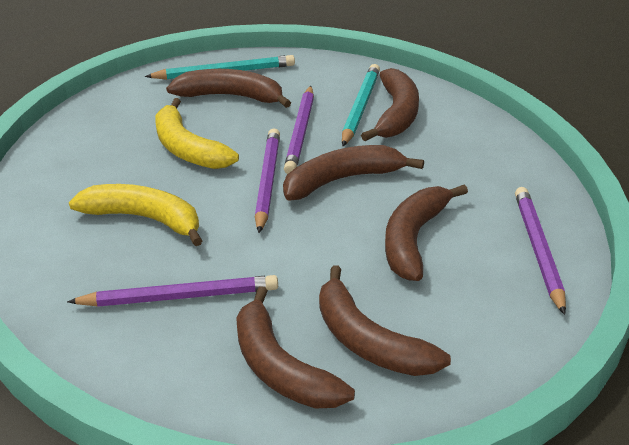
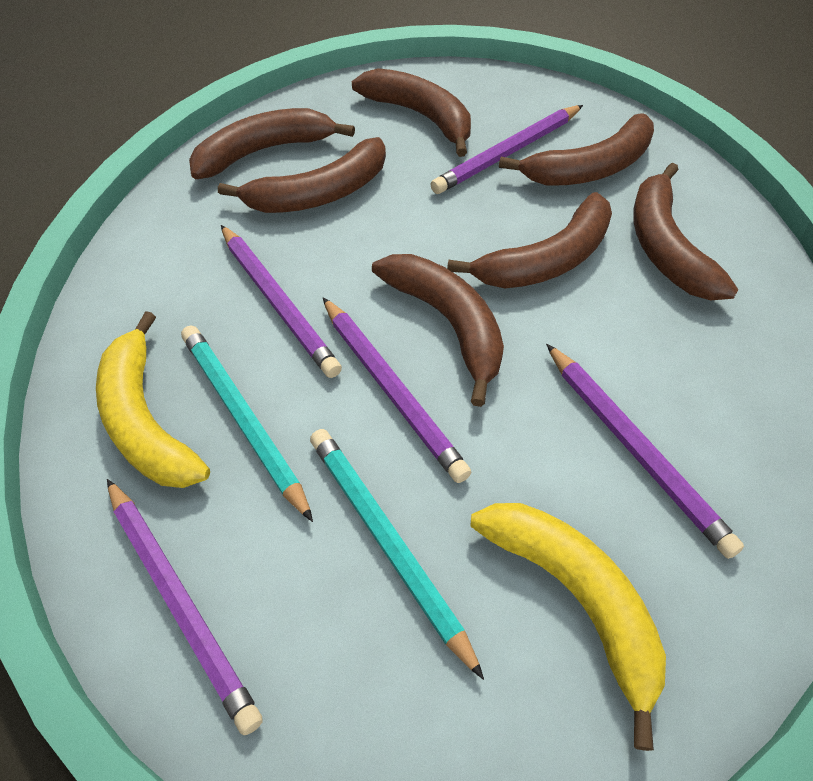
brown banana: [166,69,291,108] [236,286,355,408] [283,145,424,201] [319,265,451,376] [361,68,419,141] [385,185,468,281] = 6 -> [189,108,355,179] [218,137,386,213] [352,68,471,157] [372,254,504,407] [447,192,612,289] [499,113,654,186] [633,163,738,300] = 7
purple pencil: [67,275,278,307] [255,129,280,233] [284,86,314,174] [515,187,566,315] = 4 -> [107,479,263,735] [221,225,342,378] [323,298,472,483] [430,105,583,194] [546,344,744,559] = 5

